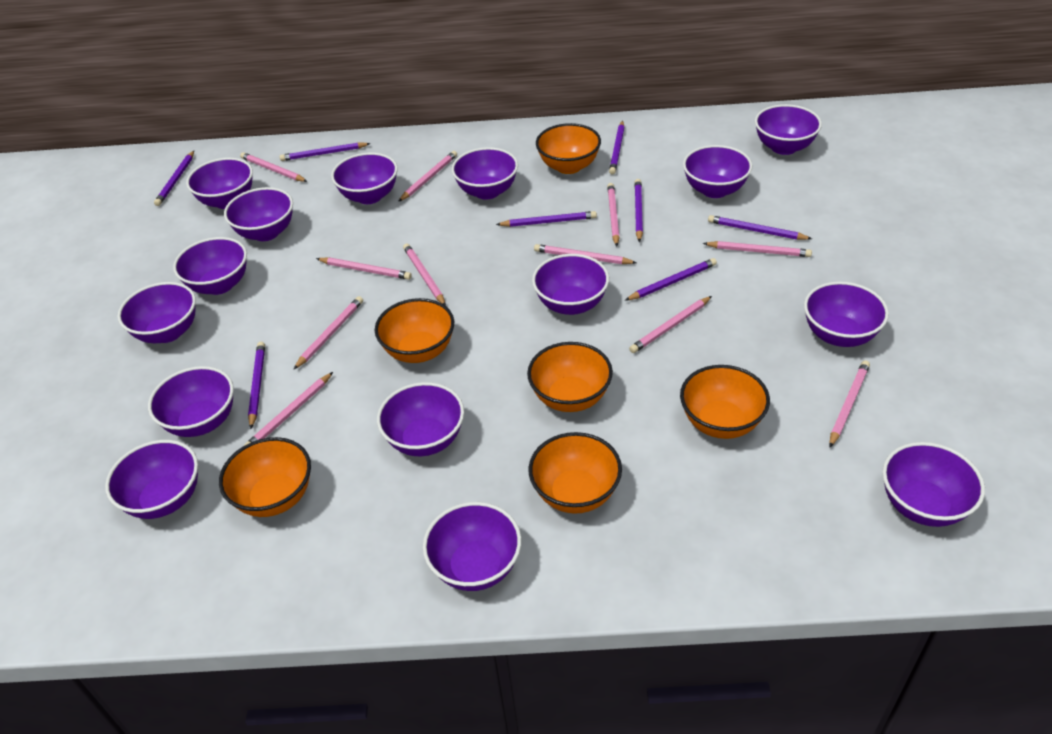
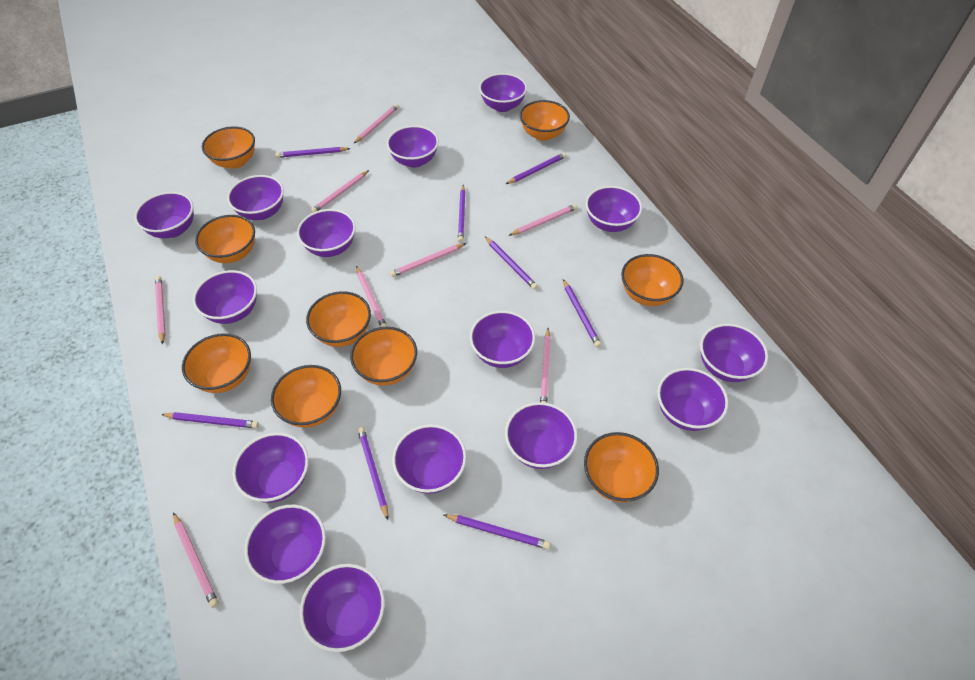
orange bowl: [219,437,311,517] [375,298,454,363] [527,342,613,412] [528,432,622,514] [536,123,601,174] [680,365,770,439] = 6 -> [182,333,251,393] [195,215,255,263] [202,126,255,169] [271,365,341,428] [306,291,371,347] [350,327,417,386] [520,100,570,141] [584,432,659,502] [621,254,684,306] = 9
pink pencil: [240,152,308,182] [244,372,333,446] [293,296,363,370] [316,257,412,280] [398,151,457,202] [403,244,446,306] [534,244,637,264] [607,183,620,246] [629,296,712,353] [703,241,812,257] [829,361,870,447] = 11 -> [155,276,166,345] [173,512,219,608] [311,170,369,213] [353,104,399,144] [356,266,387,327] [390,243,466,277] [509,204,577,236] [540,328,551,403] = 8

